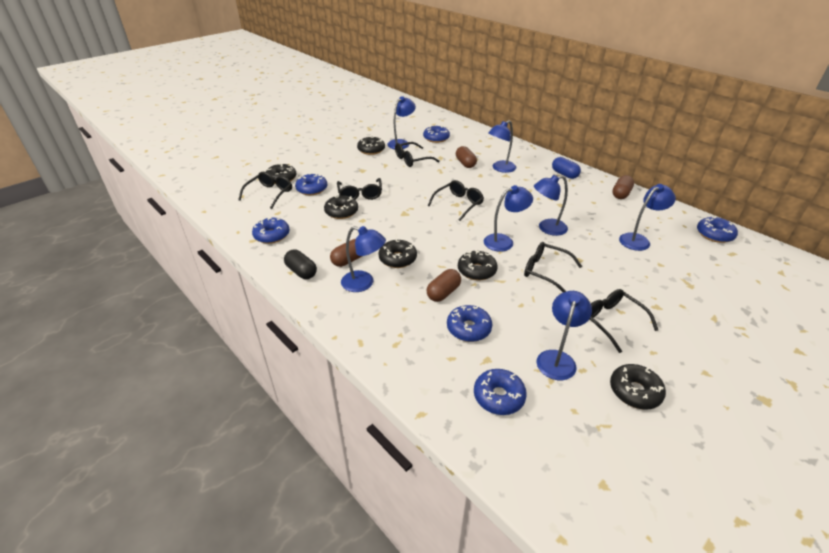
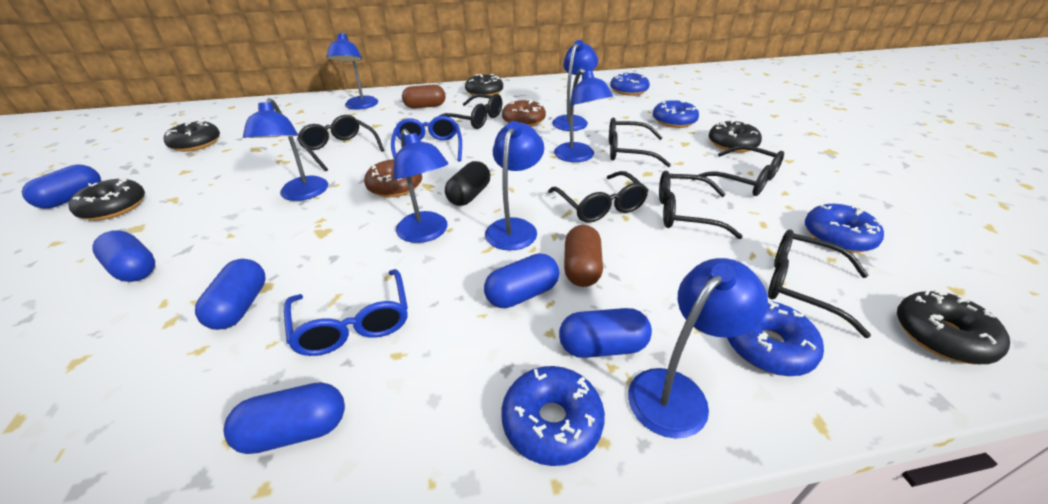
black donut: [266,163,297,184] [324,195,358,219] [357,136,385,155] [378,239,417,268] [458,251,498,281] [610,364,666,409] = 6 -> [68,177,145,220] [164,120,220,152] [465,74,503,96] [709,120,762,152] [897,290,1010,364] = 5
black glasses: [238,172,292,209] [337,178,382,200] [395,142,440,167] [428,180,484,221] [524,242,582,292] [589,289,658,353] = 6 -> [297,115,384,171] [439,94,502,129] [548,171,649,223] [609,118,671,167] [659,171,743,239] [692,145,784,196] [768,229,871,338] = 7
blue capsule: [552,157,581,179] = 1 -> [22,165,101,209] [93,230,155,282] [195,259,266,330] [224,382,345,454] [484,253,559,308] [559,308,652,358] = 6
blue donut: [252,218,290,244] [295,173,328,195] [423,126,450,143] [447,305,492,342] [474,369,527,415] [697,216,738,243] = 6 -> [501,366,605,466] [610,72,650,96] [653,100,699,128] [727,301,824,376] [805,204,884,253] = 5
blue glasses: none = 0 -> [284,269,408,356] [391,116,462,162] = 2
brown capsule: [330,239,362,267] [426,269,461,302] [456,146,477,168] [612,175,634,199] = 4 -> [402,84,445,109] [564,225,603,287] = 2
brown donut: none = 0 -> [364,159,422,197] [502,99,546,127] = 2

